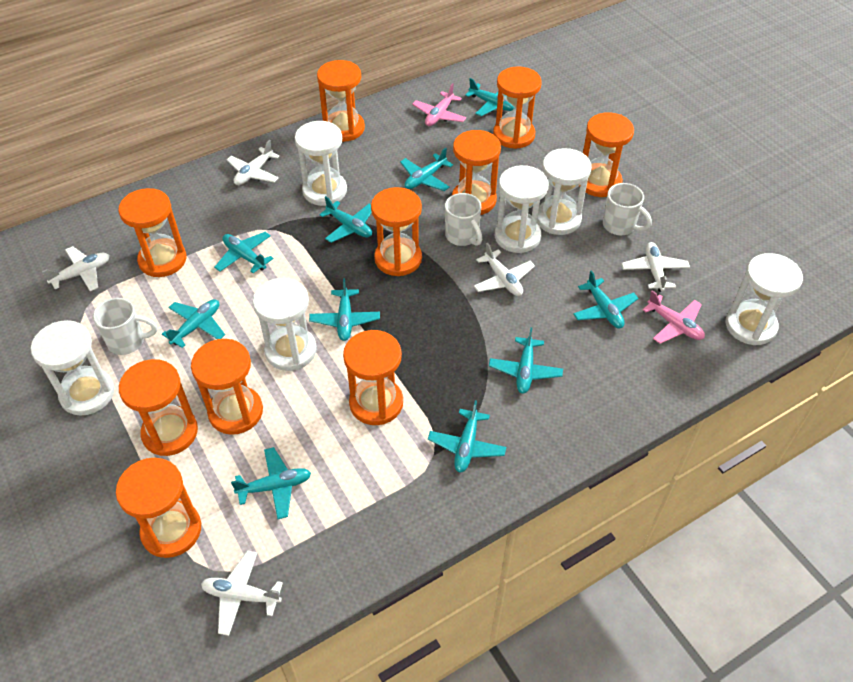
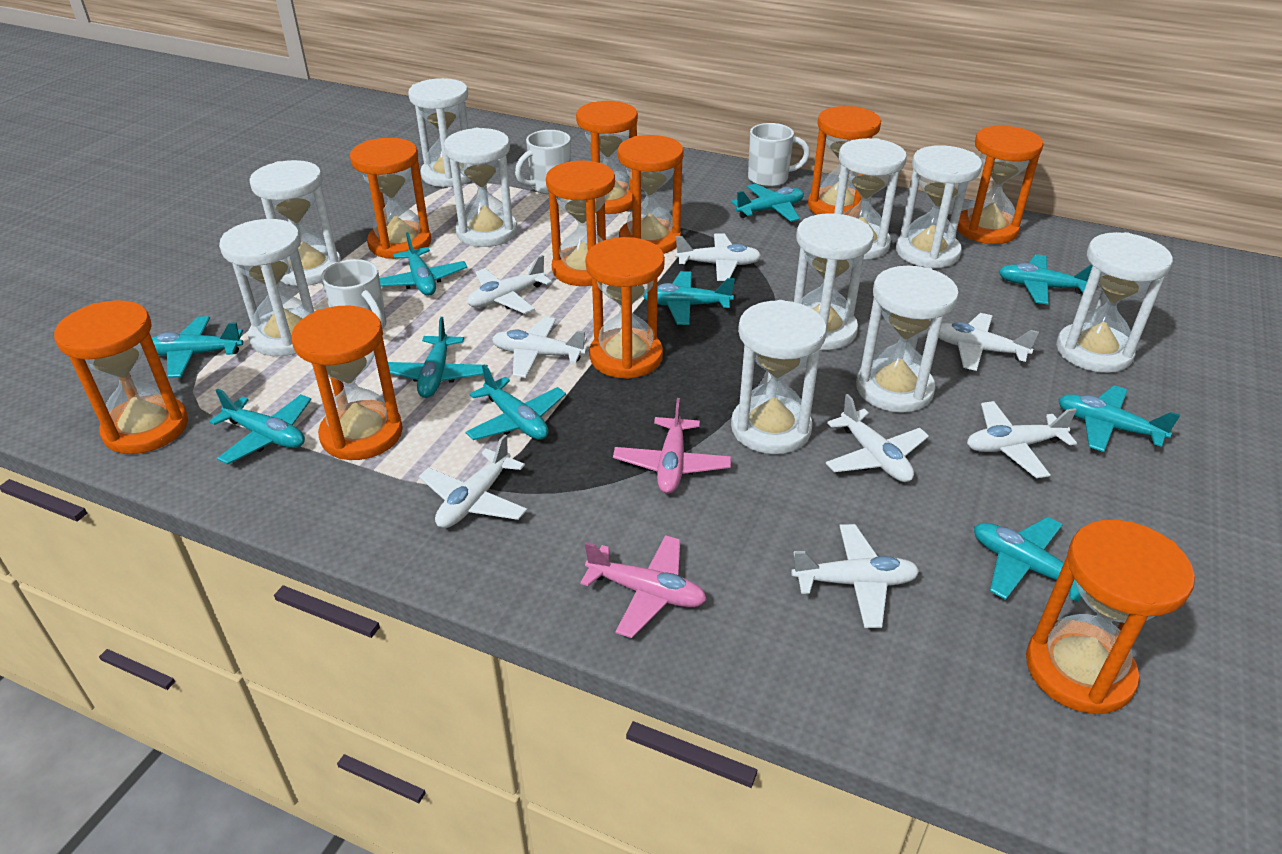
white hourglass: [31,320,115,416] [253,278,317,371] [295,121,347,206] [495,165,549,253] [537,148,592,235] [726,253,803,345] = 6 -> [219,219,314,356] [249,160,341,286] [408,78,471,187] [444,128,518,247] [731,300,827,454] [794,213,874,350] [834,138,907,260] [856,266,959,413] [896,145,982,269] [1056,232,1173,373] = 10
white plane: [42,246,109,291] [201,550,283,636] [227,140,280,185] [474,243,535,296] [621,242,690,292] = 5 -> [419,434,527,528] [467,255,552,314] [492,317,587,378] [675,234,761,281] [791,524,919,628] [826,394,929,482] [938,313,1039,371] [967,401,1077,478] = 8

